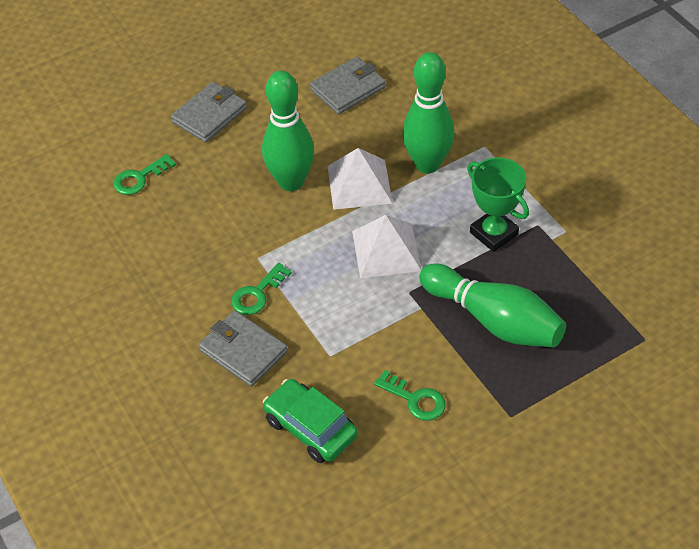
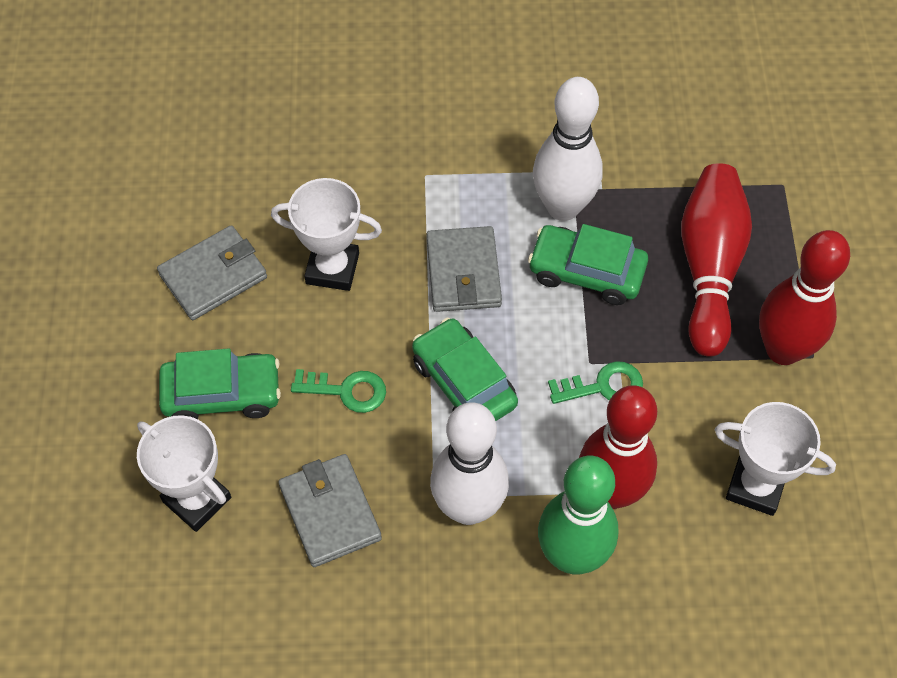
green bowling pin: [262,71,314,191] [402,52,455,174] [419,263,566,347] = 3 -> [538,456,618,574] = 1
green car: [263,379,358,463] = 1 -> [159,348,281,419] [412,318,518,421] [528,224,648,305] = 3
green key: [113,154,176,195] [231,263,292,315] [374,370,446,421] = 3 -> [291,369,386,413] [548,361,643,404] = 2
green trophy: [467,157,529,252] = 1 -> none = 0
red bowling pin: none = 0 -> [579,385,657,509] [681,163,752,357] [759,230,850,365] = 3
white bowling pin: none = 0 -> [430,402,509,525] [533,77,603,221] = 2
white pyramid: [328,148,393,210] [352,215,421,278] = 2 -> none = 0
white trophy: none = 0 -> [137,415,231,532] [271,178,382,291] [715,402,836,516] = 3

